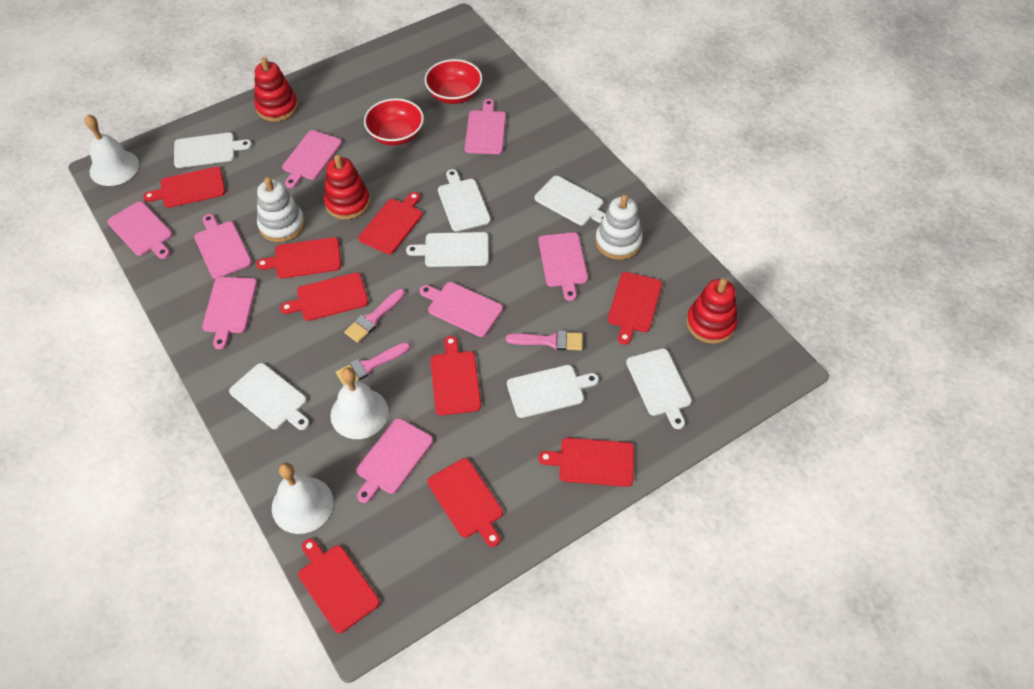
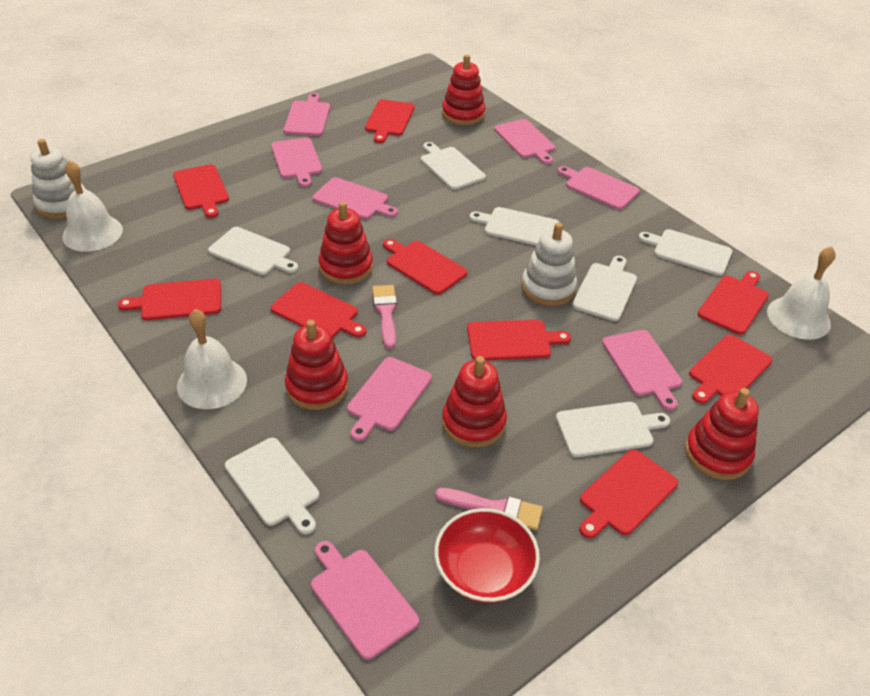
pink brush: [336,342,410,386] [344,289,405,343] [506,331,583,350] = 3 -> [372,285,397,349] [435,488,543,530] = 2
red bowl: [364,98,424,146] [425,59,482,104] = 2 -> [434,508,540,603] = 1
red stacking toy: [254,57,298,122] [324,154,370,220] [686,278,738,344] = 3 -> [285,320,348,410] [318,202,373,285] [442,54,485,125] [442,356,507,448] [685,388,759,480] = 5

